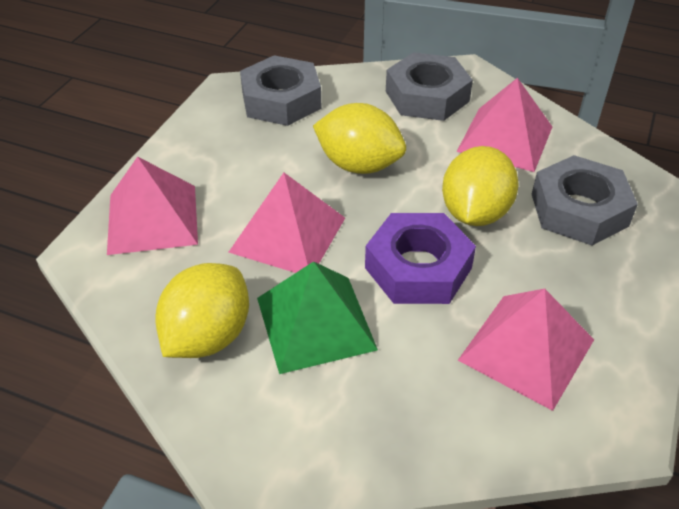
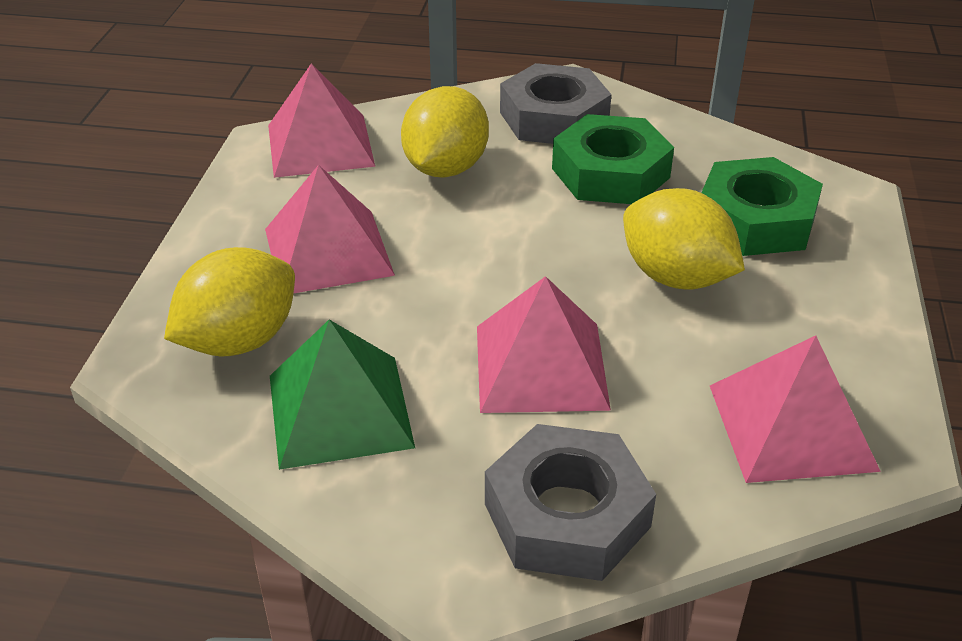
green nut: none = 0 -> [552,114,674,204] [701,157,823,256] = 2
grey nut: [240,55,321,126] [386,52,473,121] [532,155,638,246] = 3 -> [485,424,656,581] [500,63,611,144] = 2
purple nut: [365,213,476,304] = 1 -> none = 0

